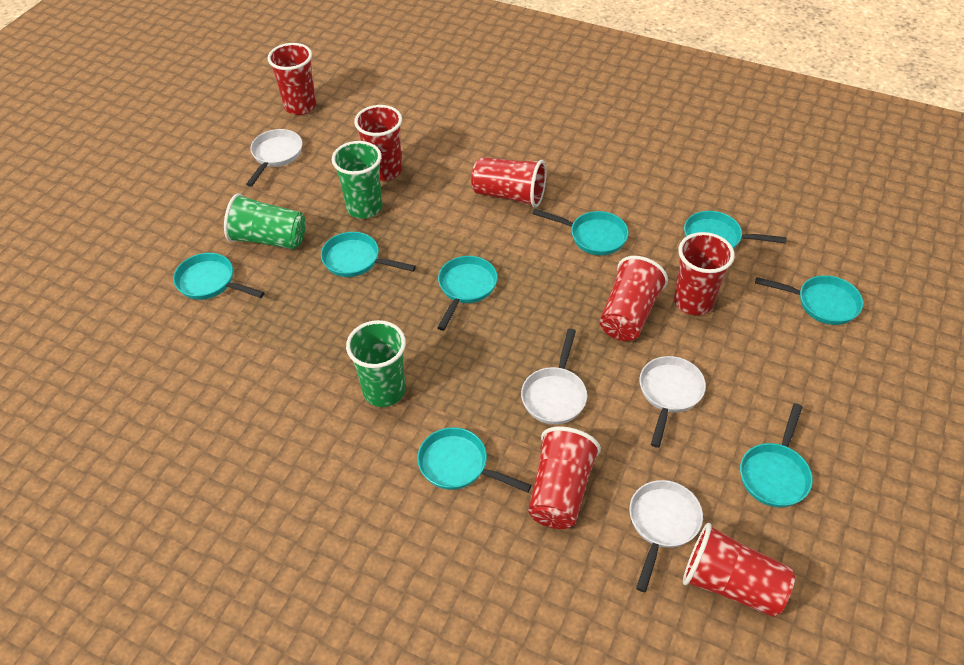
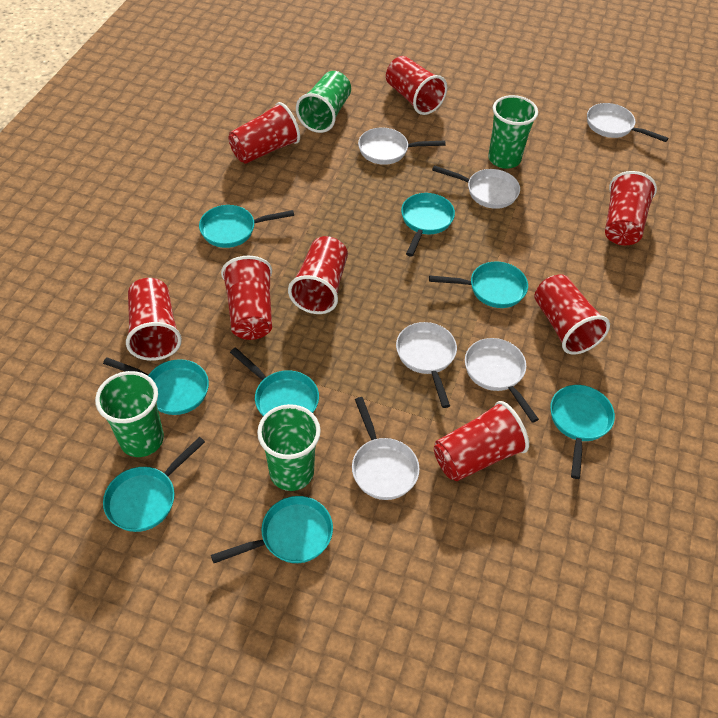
green cup: [224,193,306,249] [332,141,382,219] [346,320,406,407] = 3 -> [95,371,164,457] [257,404,321,491] [296,71,351,133] [488,95,538,169] = 4
red cup: [267,43,316,115] [354,105,402,181] [471,157,546,208] [528,427,601,529] [600,256,668,341] [674,232,735,315] [683,523,795,617] = 7 -> [126,278,182,361] [221,256,272,340] [228,102,300,164] [288,236,348,314] [386,56,447,115] [434,401,529,481] [534,274,610,355] [605,171,657,245] = 8
white pan: [246,129,302,187] [521,329,587,424] [629,480,703,592] [639,356,706,448] = 4 -> [352,397,420,500] [358,127,446,165] [396,322,457,408] [432,165,520,209] [465,338,539,423] [587,103,668,142] = 6

